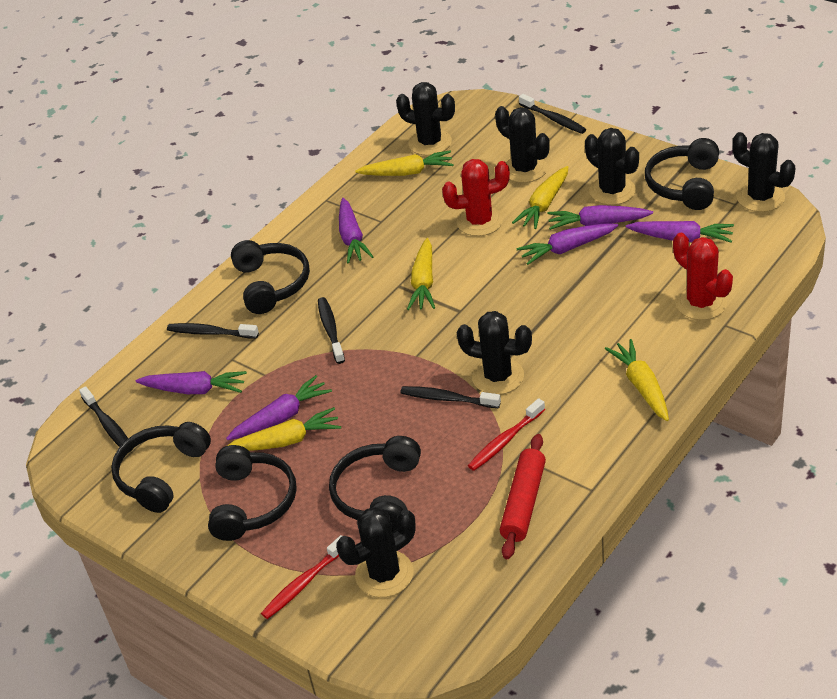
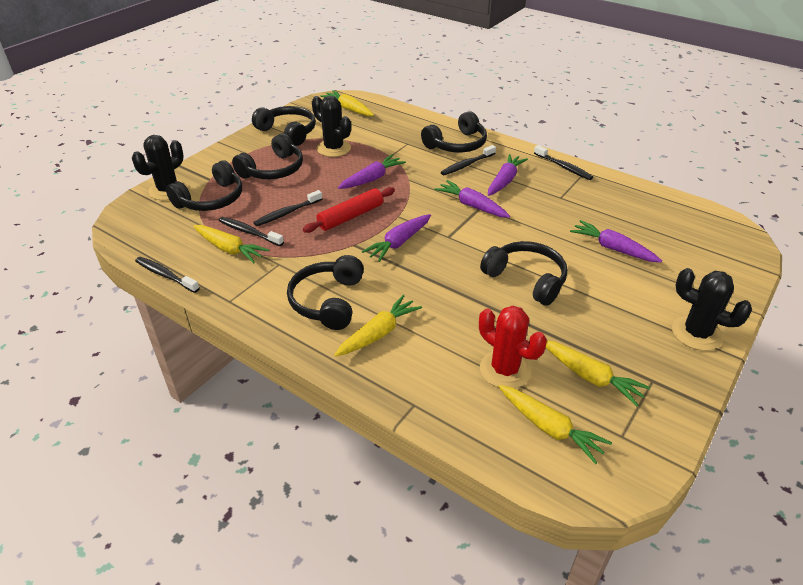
black cactus: [336,507,416,597] [396,82,455,156] [457,311,532,395] [495,106,550,183] [585,128,639,205] [732,132,795,212] = 6 -> [132,135,187,200] [312,96,351,157] [672,268,752,351] = 3
black headphones: [111,422,211,513] [208,445,297,541] [231,240,310,314] [329,436,421,532] [645,138,719,210] = 5 -> [166,160,242,211] [232,133,303,179] [252,106,316,146] [287,255,364,330] [421,111,487,152] [480,241,568,306] = 6
purple carrot: [136,371,247,394] [226,375,332,440] [339,198,373,263] [516,223,619,265] [548,205,653,230] [626,221,734,243] = 6 -> [338,154,406,189] [362,214,431,262] [435,180,510,218] [488,154,528,196] [570,220,662,262] = 5
red cactus: [442,159,510,236] [673,233,733,320] = 2 -> [479,306,547,388] = 1
red toothbrush: [261,535,342,619] [468,398,545,471] = 2 -> none = 0

